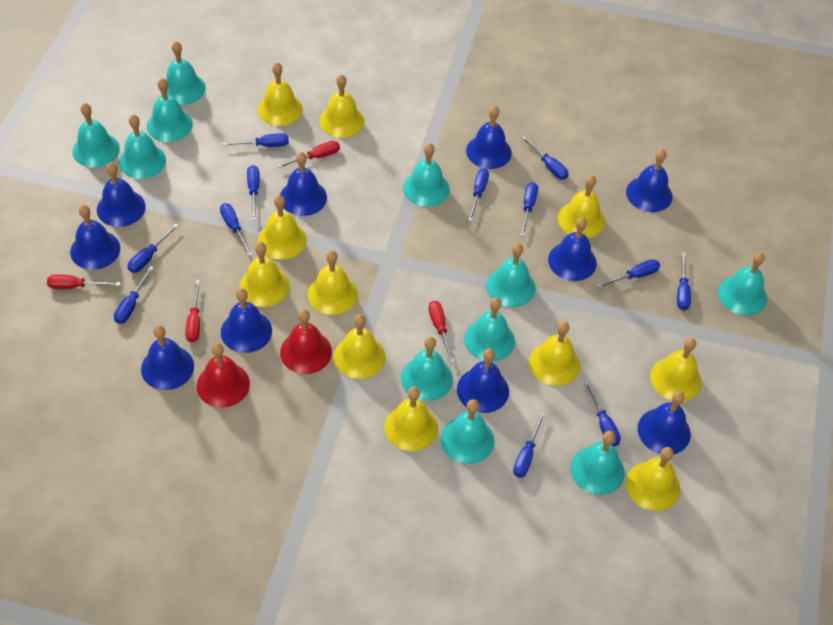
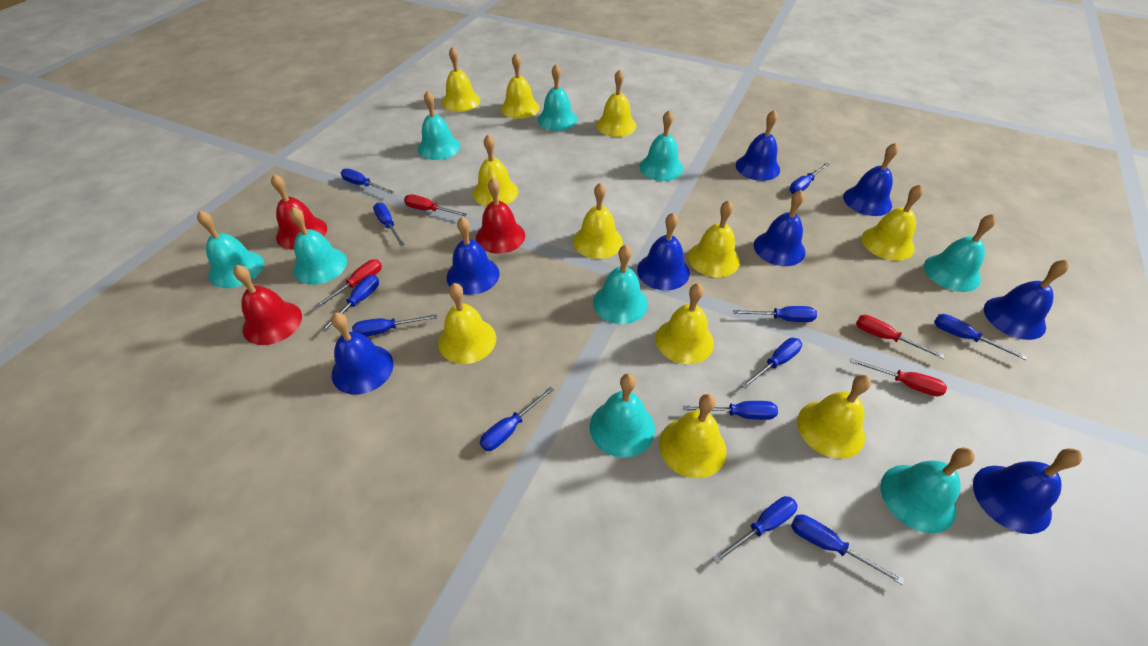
blue bell: [70,205,120,270] [97,162,145,227] [141,325,194,390] [221,288,272,353] [280,152,327,216] [457,349,509,413] [466,106,512,169] [548,217,597,281] [626,149,673,212] [638,391,691,454] = 10 -> [331,313,394,395] [446,217,499,295] [637,213,690,290] [736,110,780,181] [754,190,805,266] [843,143,898,216] [973,448,1082,534] [984,260,1069,340] = 8
red bell: [197,343,250,408] [280,309,332,374] = 2 -> [233,265,302,345] [271,174,327,250] [476,178,525,254] = 3
turquoise bell: [72,103,120,168] [119,115,166,179] [147,78,193,142] [161,41,206,105] [401,337,453,401] [403,143,450,207] [441,399,494,464] [464,297,515,362] [486,243,536,307] [570,431,625,495] [718,252,767,316] = 11 -> [197,210,264,288] [290,207,347,285] [418,91,460,160] [538,64,577,131] [590,374,655,458] [593,245,648,324] [639,110,683,181] [881,447,975,533] [924,214,996,292] = 9

